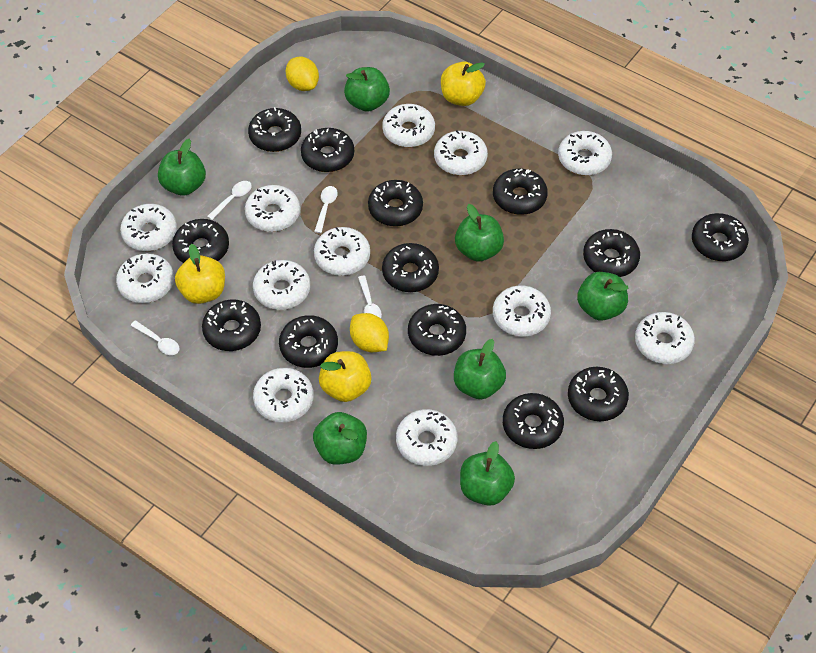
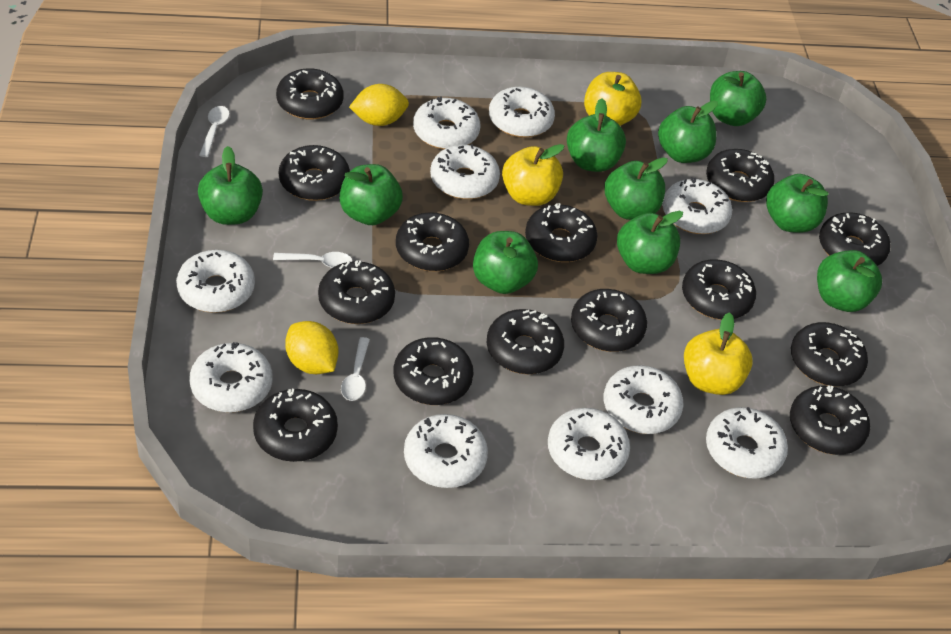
black donut: [172,219,229,263] [202,300,261,351] [248,107,301,152] [279,315,338,368] [301,128,354,172] [368,180,423,227] [382,243,439,292] [408,304,466,356] [493,169,548,215] [503,393,564,449] [568,367,629,421] [583,229,640,277] [692,213,749,261] = 13 -> [253,389,338,462] [276,68,343,120] [279,145,350,201] [318,260,395,324] [393,337,474,405] [396,212,469,271] [487,309,564,374] [525,203,598,262] [571,289,647,352] [682,260,756,320] [706,149,775,202] [790,385,870,455] [791,322,868,386] [819,212,891,266] = 14
green apple: [158,139,206,196] [313,412,367,465] [344,67,390,112] [454,339,506,399] [455,204,504,262] [460,441,515,506] [577,272,628,321] = 7 -> [198,146,263,225] [340,164,403,225] [473,231,538,294] [567,98,626,172] [604,157,668,220] [617,211,683,274] [658,101,718,163] [710,71,766,126] [766,174,829,233] [817,250,882,312] = 10
white donut: [116,253,174,303] [120,204,177,251] [245,185,300,232] [253,260,310,310] [253,368,314,422] [314,227,370,276] [382,104,435,147] [396,409,458,466] [434,130,488,175] [493,285,551,337] [558,131,612,176] [635,312,695,364] = 12 -> [176,250,255,313] [189,342,273,412] [404,414,488,488] [413,97,481,149] [430,144,500,199] [489,87,555,138] [548,408,630,480] [604,365,684,434] [662,177,732,234] [706,407,788,479] = 10
white spoon: [130,320,180,355] [207,181,252,220] [314,186,338,233] [358,275,382,318] = 4 -> [199,106,229,157] [273,252,353,268] [341,337,370,401] = 3

